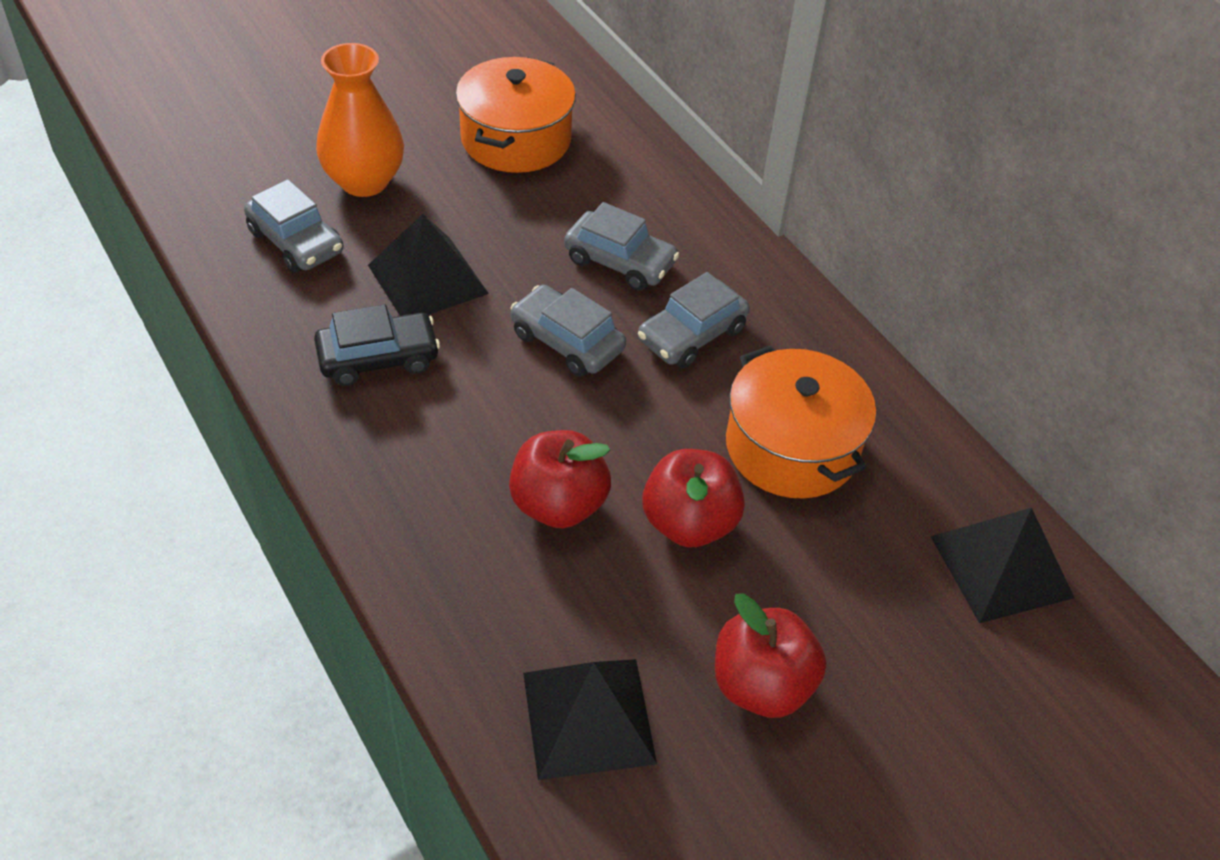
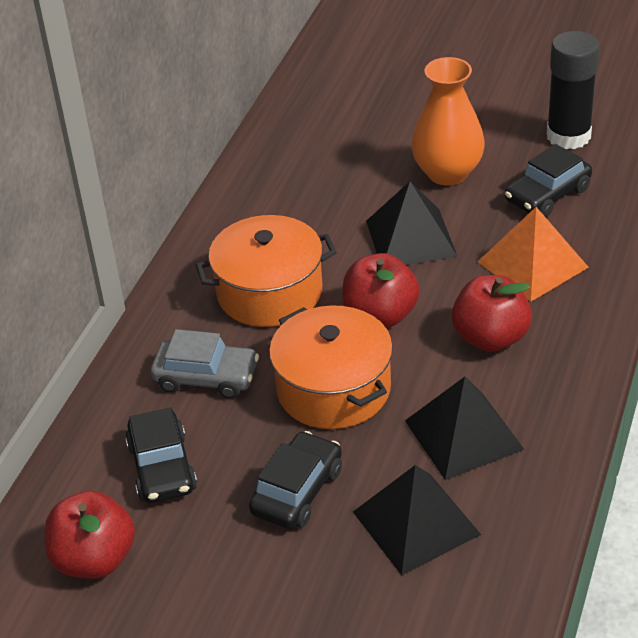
black car: [314,304,440,386] = 1 -> [125,407,197,503] [249,431,342,529] [505,144,592,217] = 3
black glue stick: none = 0 -> [547,31,600,149] = 1
grey car: [244,179,344,273] [510,285,626,377] [564,202,679,291] [638,272,750,368] = 4 -> [151,329,259,399] = 1
orange pyramid: none = 0 -> [478,207,589,302] = 1

